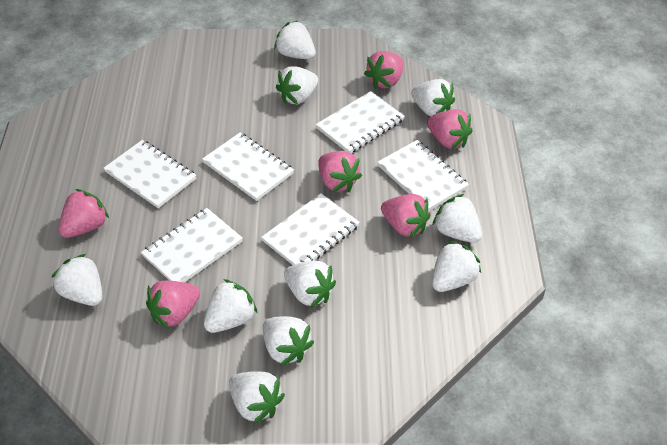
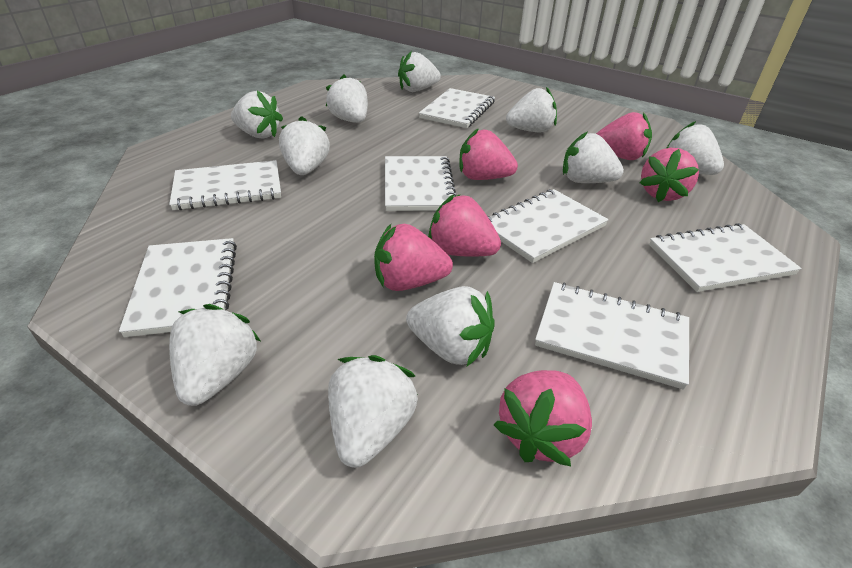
white notebook: [103,140,196,208] [141,208,243,282] [202,132,294,201] [261,193,360,265] [316,91,405,153] [377,140,469,211] = 6 -> [119,238,237,337] [169,160,281,210] [385,156,456,211] [419,88,495,128] [488,189,609,263] [535,282,689,390] [649,223,802,292] = 7

